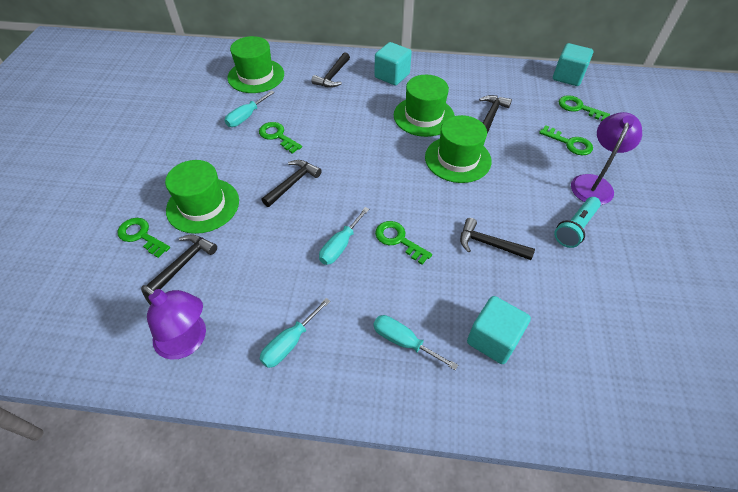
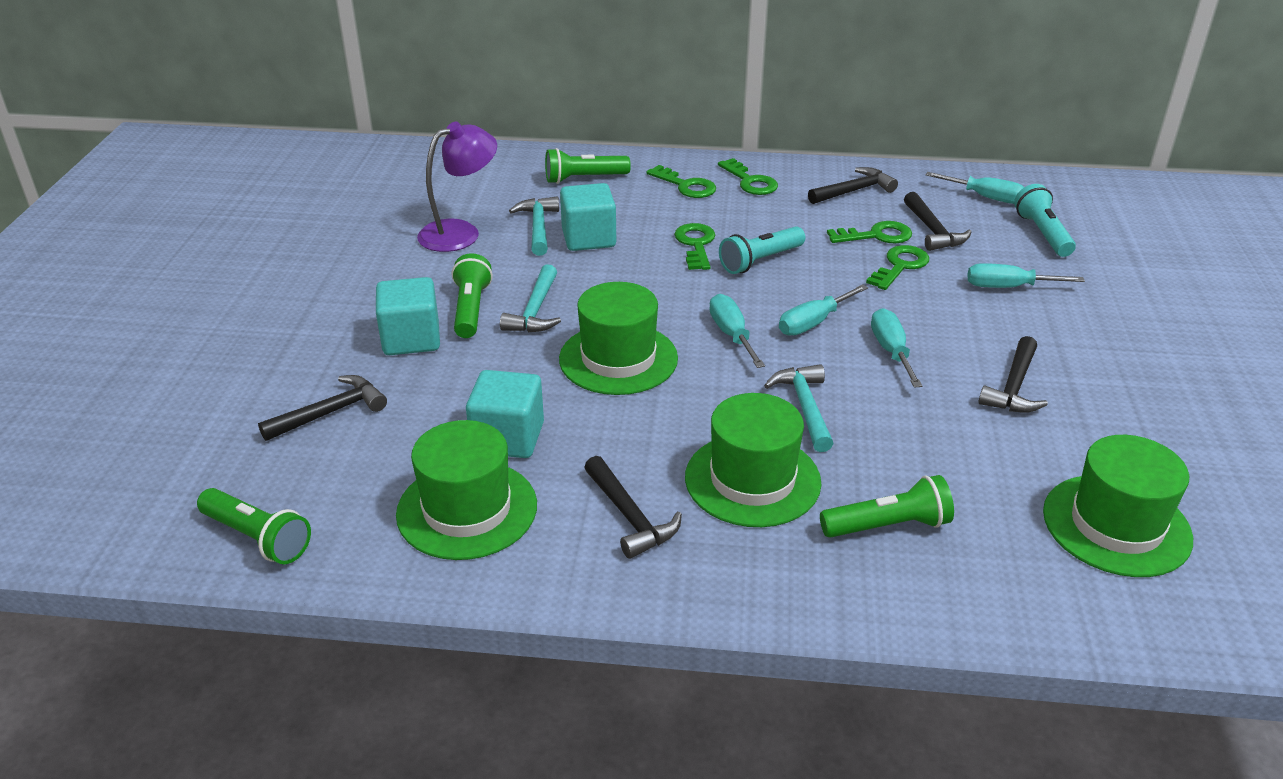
green flashlight: none = 0 -> [197,488,311,564] [452,253,493,338] [545,148,631,184] [820,475,954,538] = 4
purple lamp: [141,285,206,360] [571,112,642,205] = 2 -> [417,122,497,252] = 1
turquoise flashlight: [554,197,601,248] = 1 -> [719,226,806,274] [1014,184,1076,257] = 2
turquoise hammer: none = 0 -> [500,264,561,332] [509,196,559,256] [764,364,834,452] = 3
turquoise screwdriver: [225,91,275,127] [260,298,331,368] [319,207,369,265] [373,315,458,370] = 4 -> [709,294,765,368] [779,284,868,336] [871,308,922,388] [926,172,1024,204] [968,263,1085,288] = 5

